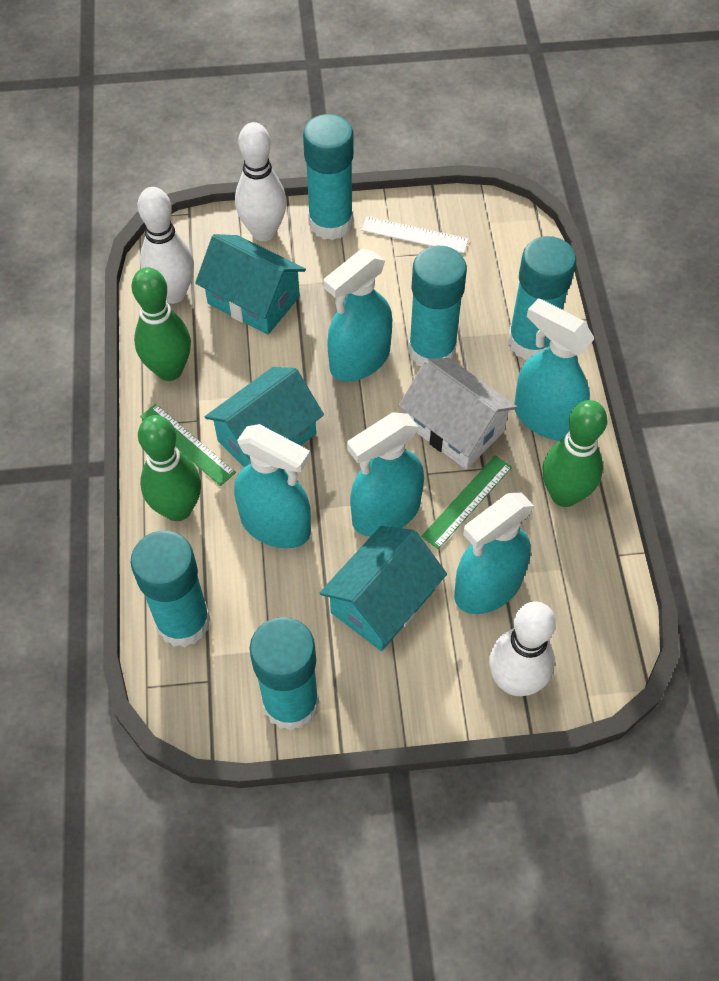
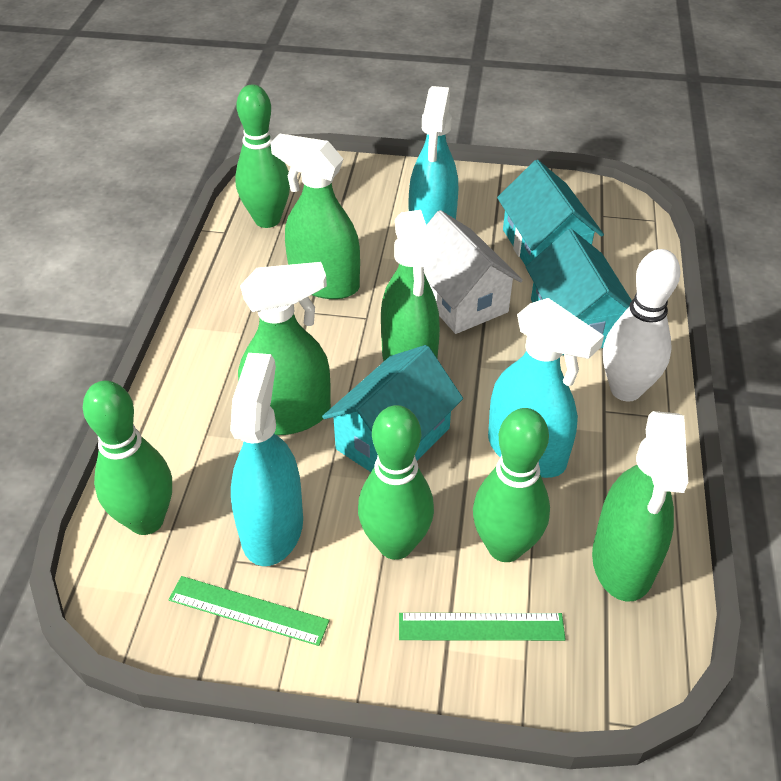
green bowling pin: [132,267,191,381] [138,415,201,521] [542,400,607,507] = 3 -> [83,380,172,535] [235,84,290,228] [358,405,434,560] [473,408,550,562] = 4
green spray bottle: none = 0 -> [238,262,331,435] [271,133,360,299] [381,210,440,361] [592,411,688,602] = 4
turquoise glue stick: [131,531,211,648] [250,617,319,731] [303,114,354,240] [408,245,467,366] [508,236,576,360] = 5 -> none = 0
turquoise spray bottle: [234,424,311,549] [324,249,392,382] [347,412,424,537] [454,493,534,614] [514,298,594,441] = 5 -> [230,353,303,566] [409,86,458,225] [488,298,604,478] = 3
white bowling pin: [137,187,194,304] [235,122,287,241] [489,601,556,696] = 3 -> [603,249,680,401] = 1
white ruler: [361,217,469,253] = 1 -> none = 0

